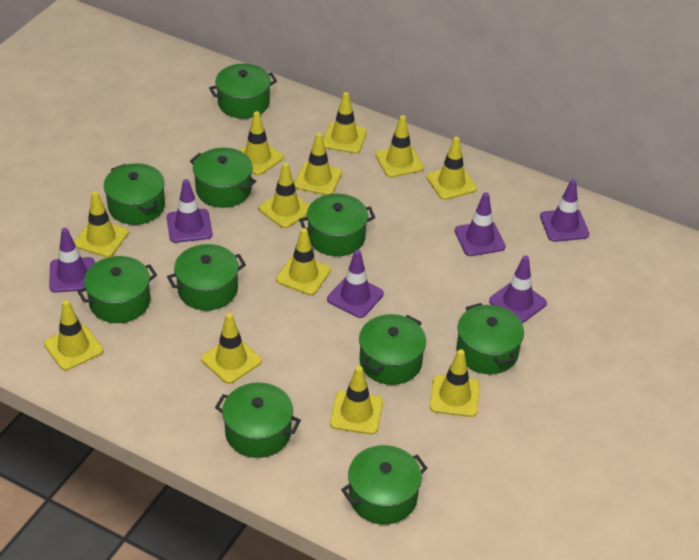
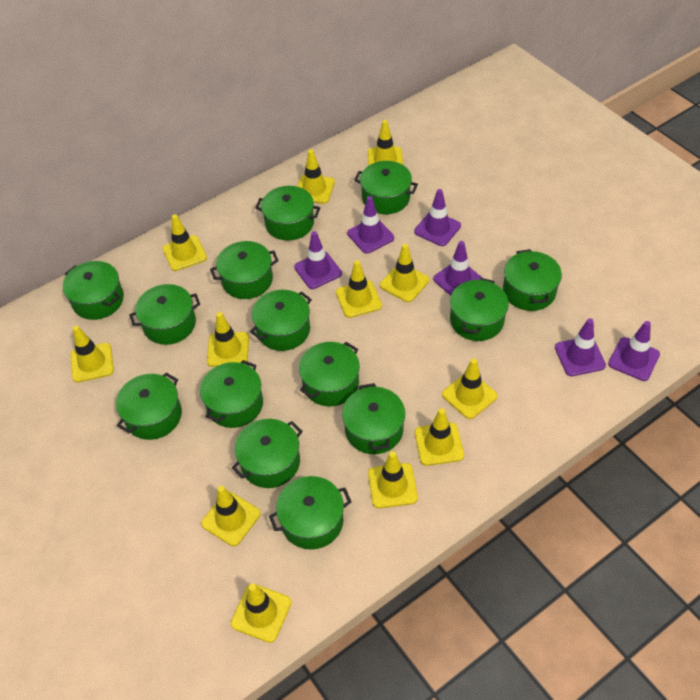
green pot: [77,256,157,323] [104,163,165,225] [167,244,246,311] [190,148,256,208] [209,64,277,119] [215,382,301,458] [299,194,375,256] [341,445,427,524] [359,314,426,385] [456,303,524,374] = 10 -> [63,261,124,320] [116,373,182,440] [129,284,200,345] [200,360,263,428] [210,241,279,299] [232,419,303,488] [250,290,312,351] [255,186,320,241] [269,476,351,550] [299,342,360,406] [342,383,405,454] [354,161,418,214] [450,278,509,341] [503,249,562,311] = 14

